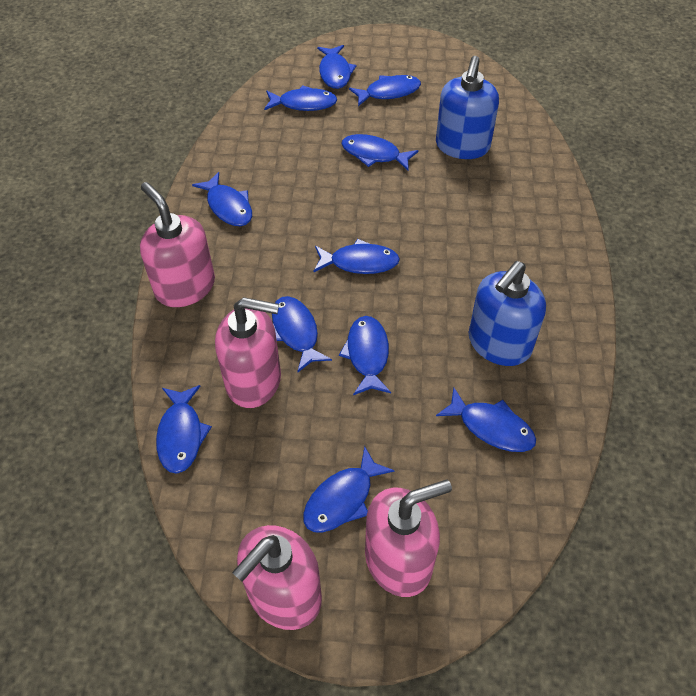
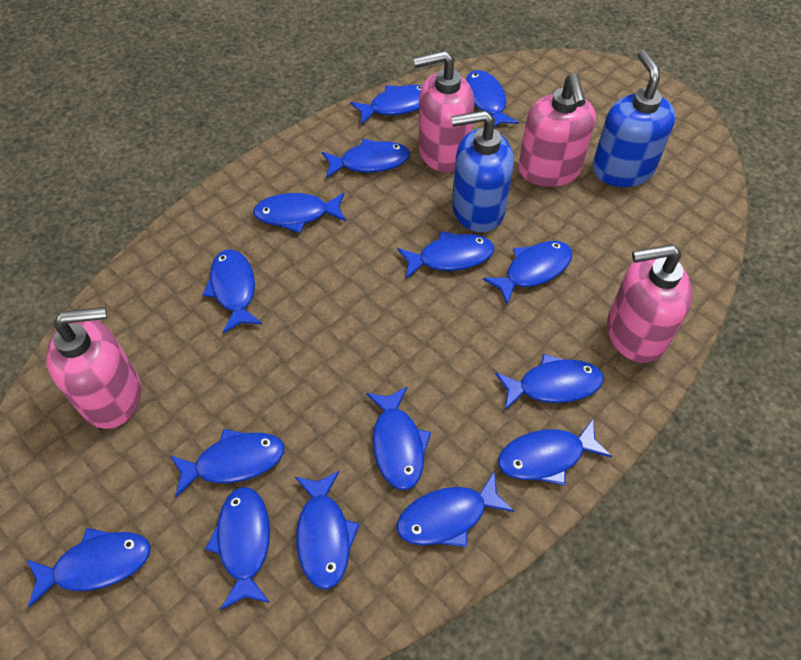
blue fish: [156,385,212,474] [192,172,252,226] [264,85,337,111] [272,296,332,373] [303,446,395,532] [313,239,400,274] [317,45,356,89] [339,316,391,395] [341,134,419,170] [349,75,421,106] [436,388,536,452] = 11 -> [27,528,151,608] [171,429,285,497] [203,250,262,333] [205,487,270,610] [253,193,346,233] [295,471,360,589] [322,139,410,178] [350,85,423,125] [366,386,431,490] [396,471,514,547] [398,231,494,279] [466,70,519,127] [483,241,572,305] [495,354,604,410] [498,418,612,485] = 15

